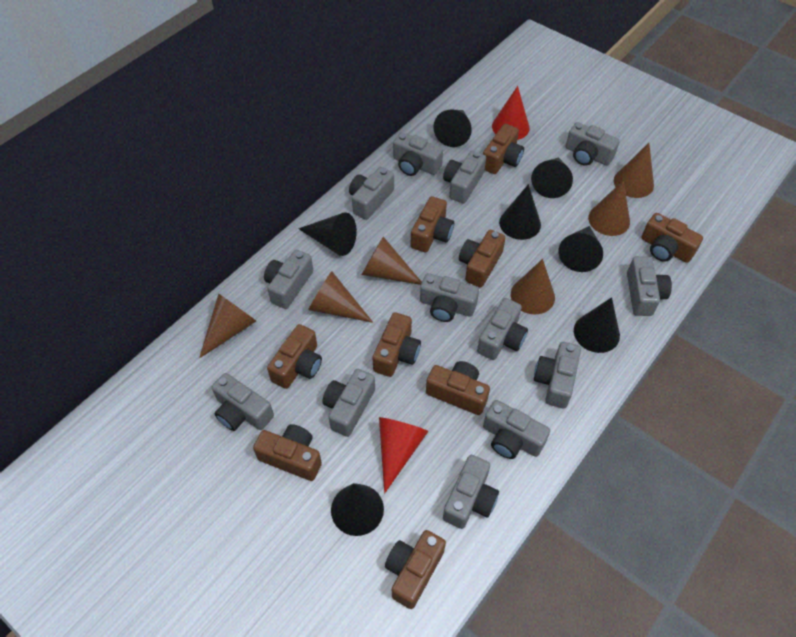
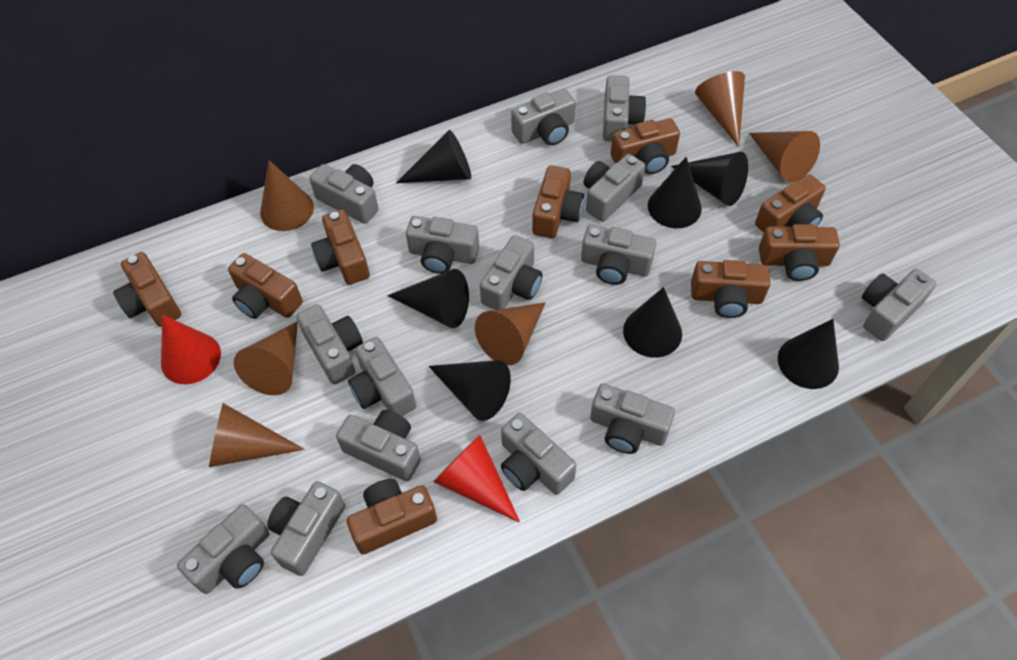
grey camera: [212,373,274,431] [264,250,313,309] [322,369,375,437] [349,167,394,220] [393,132,443,176] [420,273,479,322] [443,151,486,204] [443,455,499,529] [477,298,528,360] [483,400,550,459] [534,342,581,408] [566,122,620,166] [627,256,672,316] = 13 -> [177,504,270,594] [267,481,345,576] [296,304,363,384] [309,164,379,224] [336,410,421,481] [348,337,416,416] [406,216,479,274] [480,235,542,310] [501,413,576,495] [511,89,576,145] [581,225,656,285] [584,154,645,222] [590,384,675,454] [603,75,646,141] [862,269,937,341] = 15

